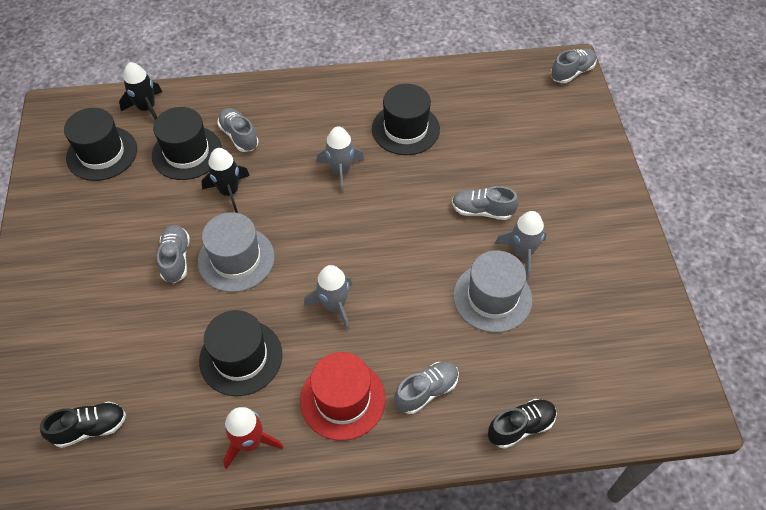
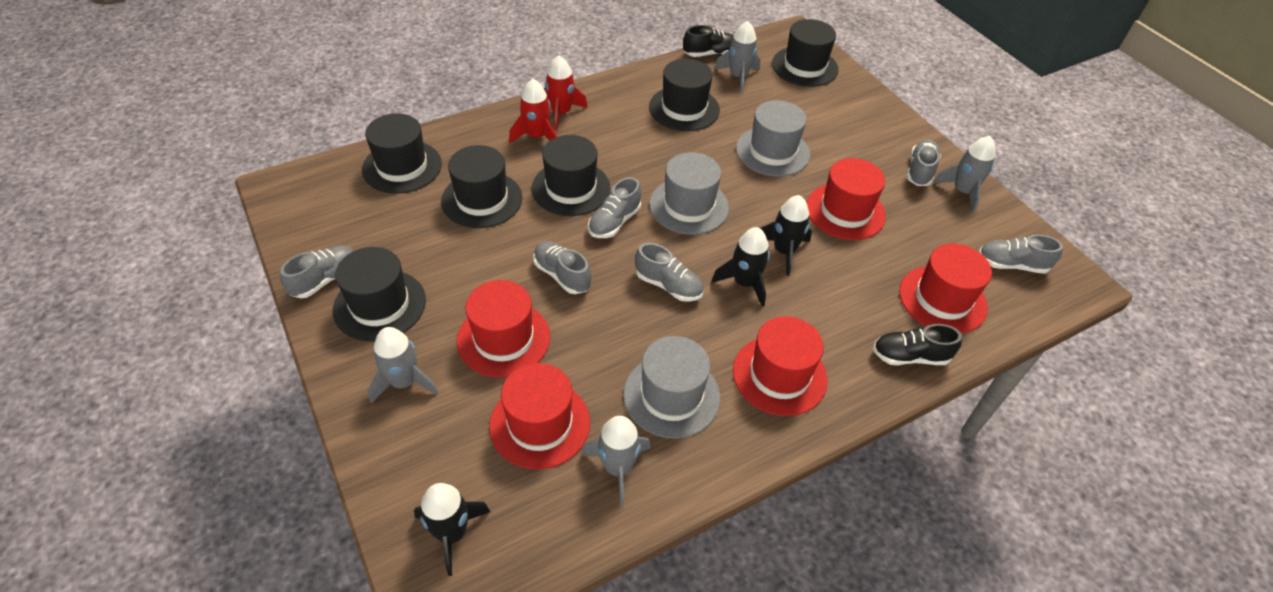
black hat: [64,108,137,181] [152,107,222,180] [199,310,282,396] [372,84,440,155] = 4 -> [333,247,426,341] [362,113,442,194] [441,145,522,228] [531,135,611,216] [649,59,720,131] [772,19,839,87] = 6
black rocket: [119,62,162,120] [201,148,250,213] = 2 -> [414,483,491,576] [712,227,770,307] [760,195,812,276] = 3
grey hat: [198,212,275,292] [453,250,532,333] = 2 -> [623,336,720,439] [649,152,729,235] [736,100,810,177] = 3
grey rocket: [304,265,352,330] [317,126,364,193] [495,211,546,279] = 3 -> [368,327,439,403] [581,416,651,506] [714,21,760,93] [933,136,996,213] = 4
grey shoe: [157,225,190,283] [217,108,259,152] [394,362,459,414] [452,186,519,220] [550,48,596,83] = 5 -> [280,245,354,298] [533,241,591,294] [588,177,641,238] [635,243,704,302] [907,139,941,186] [979,234,1063,274] = 6
red hat: [300,352,386,441] = 1 -> [457,280,550,377] [489,363,590,469] [733,316,828,416] [807,158,886,240] [899,244,992,334] = 5
red rocket: [223,407,283,469] = 1 -> [509,79,557,143] [544,56,588,131] = 2

